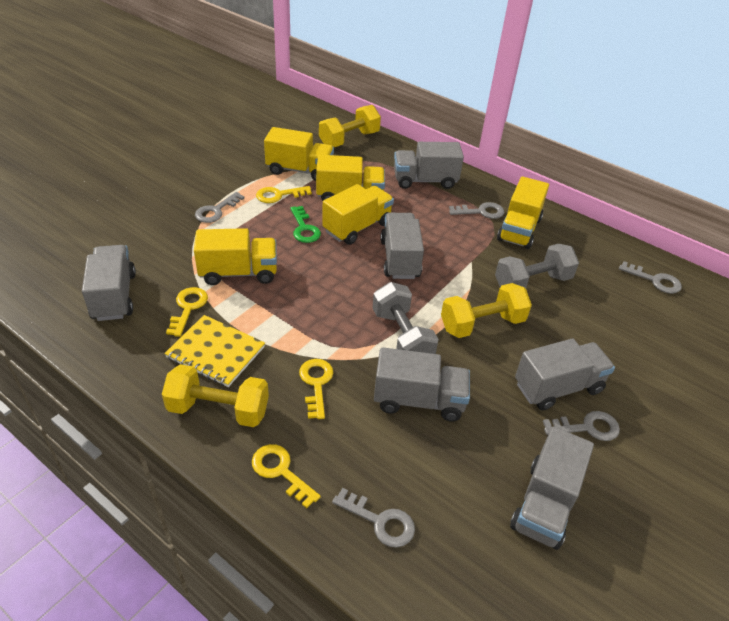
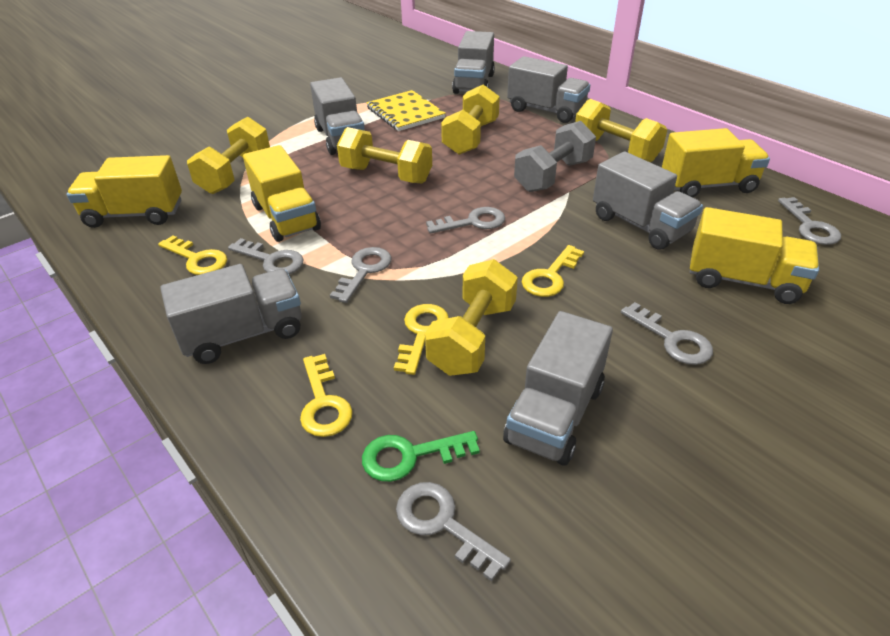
grey dumbbell: [372,282,439,354] [495,244,579,288] = 2 -> [514,121,596,192] = 1
grey key: [195,192,245,223] [332,488,415,548] [449,202,504,219] [543,411,620,441] [619,261,682,294] = 5 -> [228,238,304,274] [330,247,392,303] [396,482,511,582] [426,207,505,234] [621,302,713,365] [778,197,841,245] = 6
yellow dumbbell: [162,364,269,427] [319,105,381,147] [441,283,532,338] = 3 -> [187,116,270,194] [337,127,432,183] [425,259,518,376] [441,85,500,155] [575,99,667,162] = 5
yellow truck: [194,228,277,285] [264,127,334,181] [316,155,385,201] [322,184,394,245] [497,176,549,249] = 5 -> [67,155,182,228] [243,145,321,242] [662,128,770,197] [690,207,819,304] = 4

